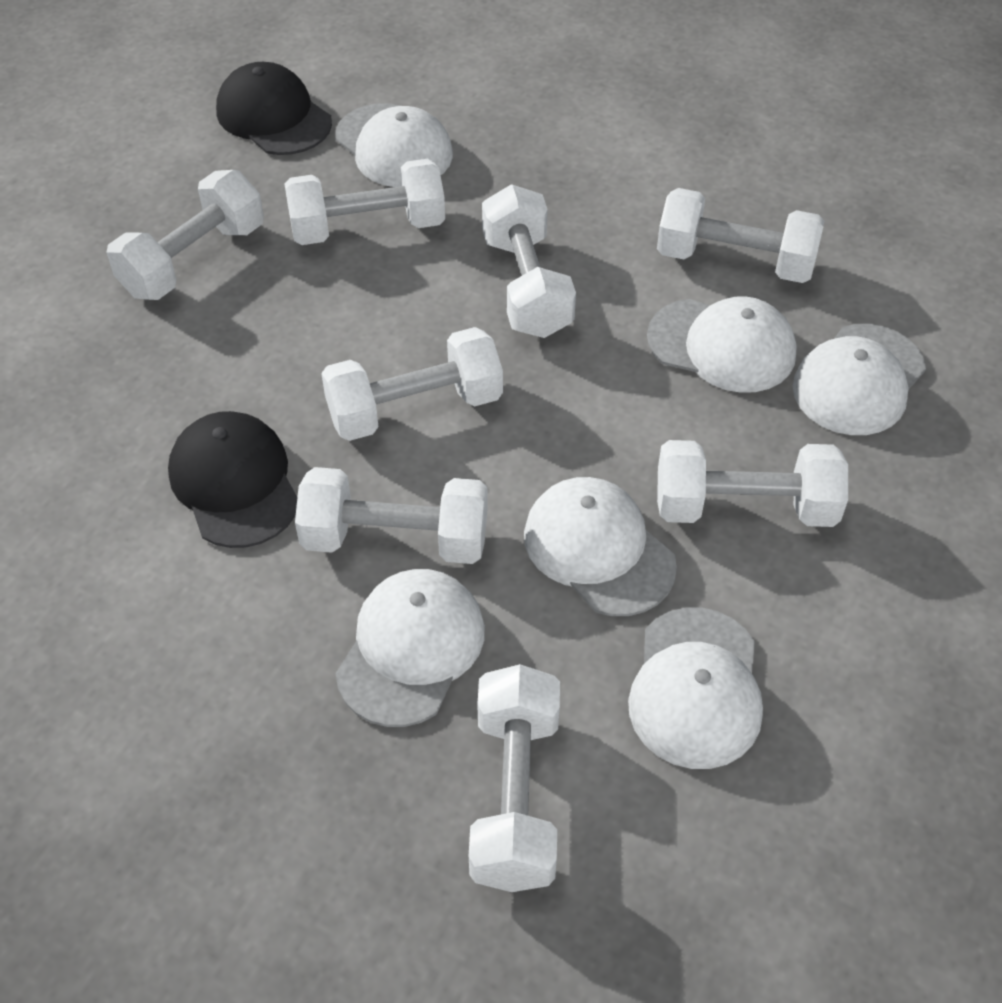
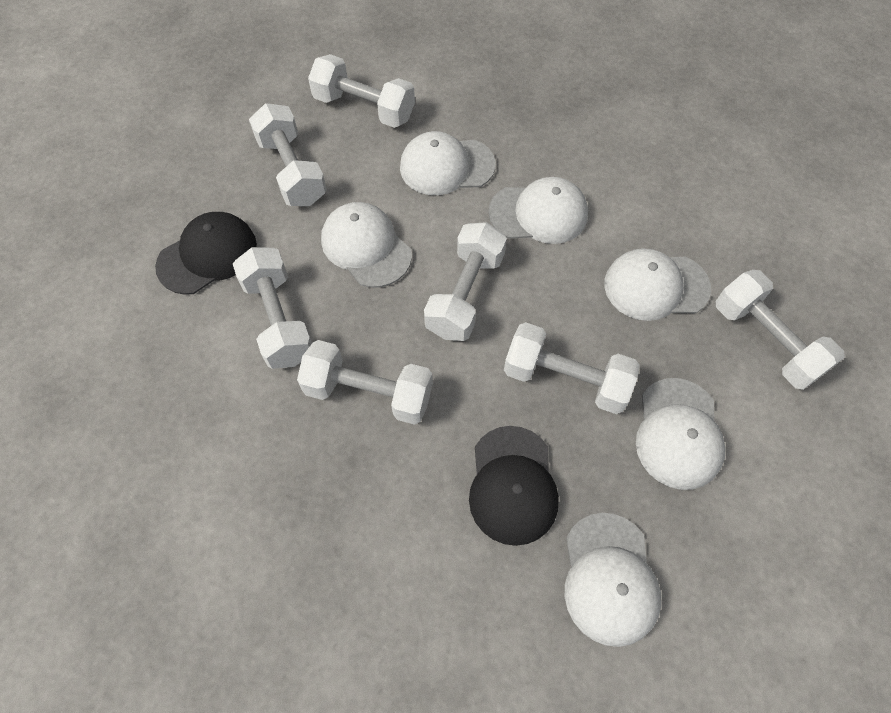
white dumbbell: [106,170,264,300] [284,159,445,245] [295,467,488,564] [321,327,503,441] [469,664,560,892] [482,184,576,338] [657,188,824,283] [657,440,848,527] = 8 -> [233,247,312,369] [249,103,327,206] [297,340,433,425] [308,54,415,128] [424,222,507,341] [504,322,640,414] [716,270,845,390] = 7

